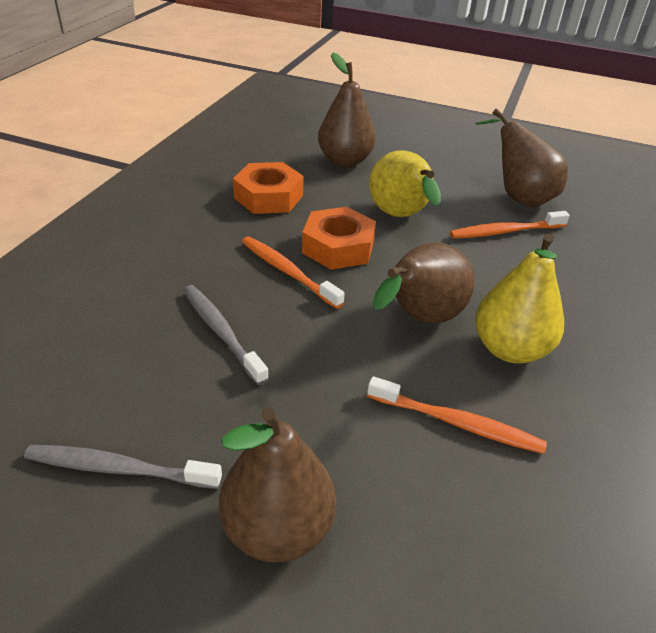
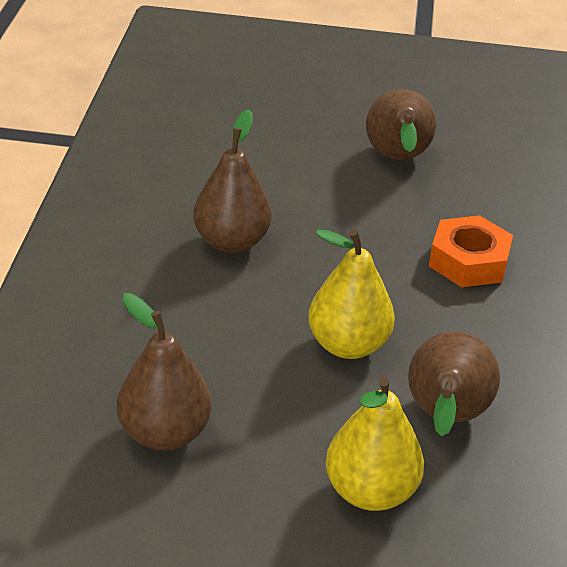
grey toothbrush: [24,445,222,489] [183,285,269,385] = 2 -> none = 0
orange nut: [233,162,304,214] [302,207,376,270] = 2 -> [429,215,513,287] = 1
orange toothbrush: [242,237,345,309] [367,376,547,454] [450,211,570,239] = 3 -> none = 0

